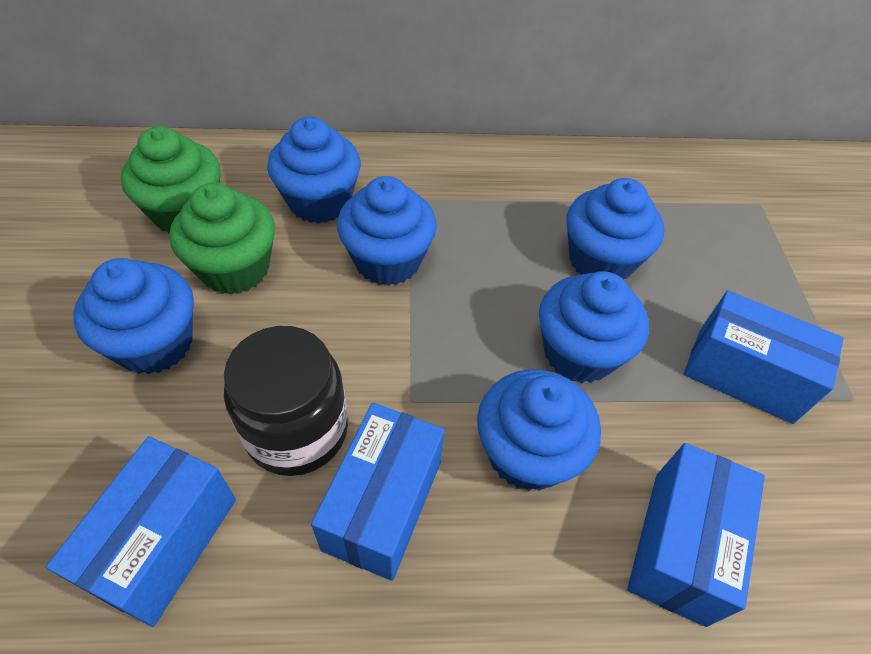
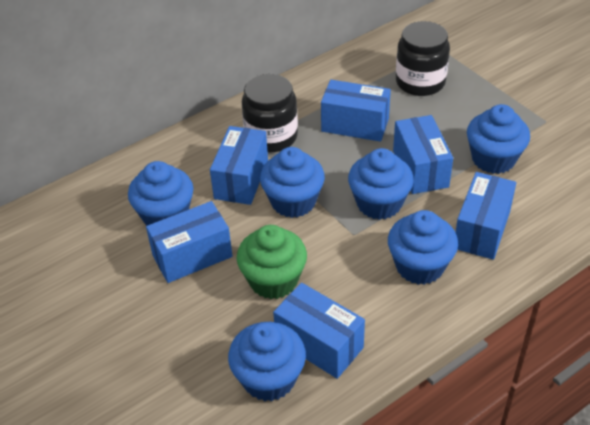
black jar: [224,326,348,476] = 1 -> [242,74,298,153] [396,21,450,96] = 2
blue box: [46,436,236,627] [311,403,445,581] [627,443,765,627] [684,290,843,424] = 4 -> [146,201,232,283] [210,126,268,205] [273,283,365,379] [321,80,391,142] [393,115,453,194] [455,172,516,260] = 6
green cupcake: [121,126,221,234] [170,183,275,295] = 2 -> [236,225,307,299] = 1

